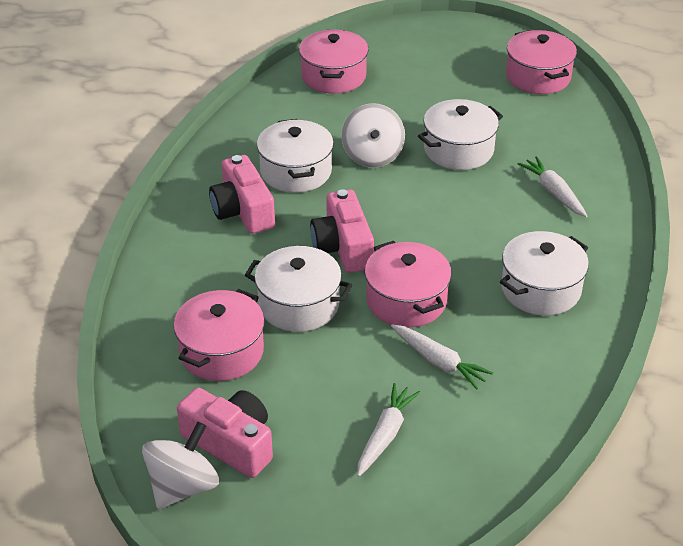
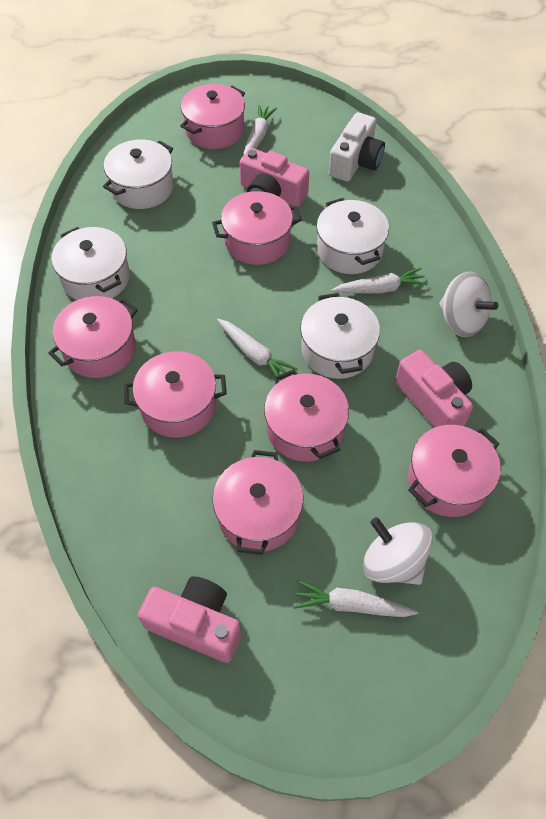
pink pot: [173,289,265,381] [299,30,369,93] [365,241,451,328] [506,30,577,94] = 4 -> [48,296,138,378] [124,351,227,438] [180,84,245,149] [212,191,302,265] [212,450,303,555] [264,369,349,462] [408,425,501,517] = 7
white camera: none = 0 -> [329,112,385,182] = 1
white carrot: [357,383,421,477] [391,324,493,389] [518,156,587,217] = 3 -> [217,319,298,382] [243,105,277,155] [293,580,418,617] [331,268,428,294] = 4

